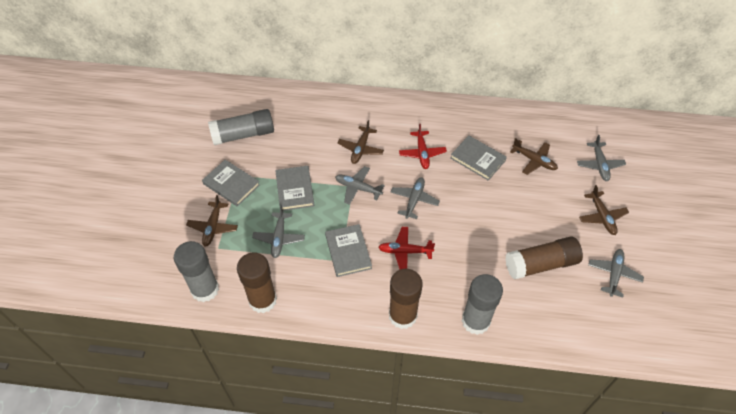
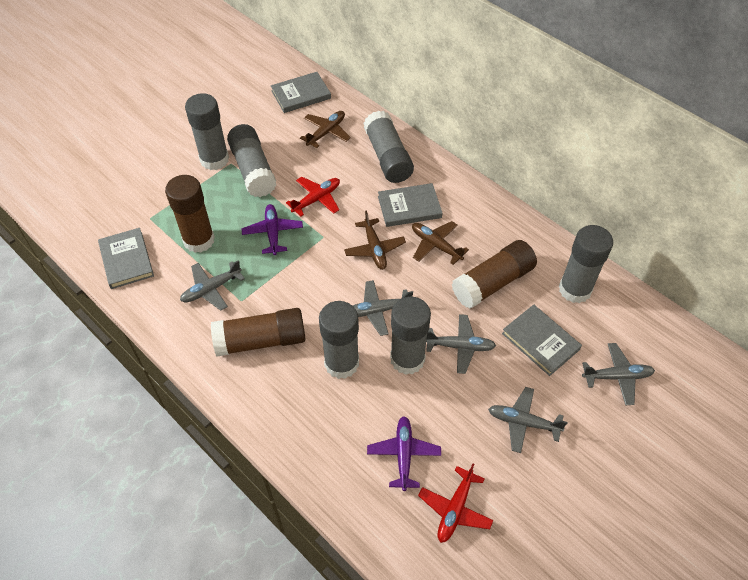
brown plane: [186,195,238,247] [338,120,384,164] [510,138,558,175] [579,185,629,235] = 4 -> [300,111,351,148] [344,210,406,270] [412,221,469,265] = 3
grey glue stick: [174,241,219,302] [208,109,274,145] [462,274,503,335] = 3 -> [185,93,229,170] [227,124,276,197] [319,301,359,379] [363,111,414,183] [390,297,431,375] [559,225,613,303] = 6
purple plane: none = 0 -> [241,204,303,255] [367,416,441,491] = 2

